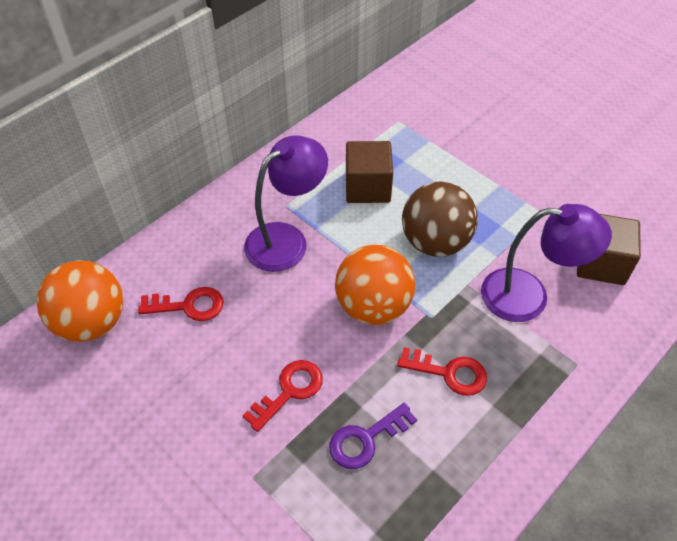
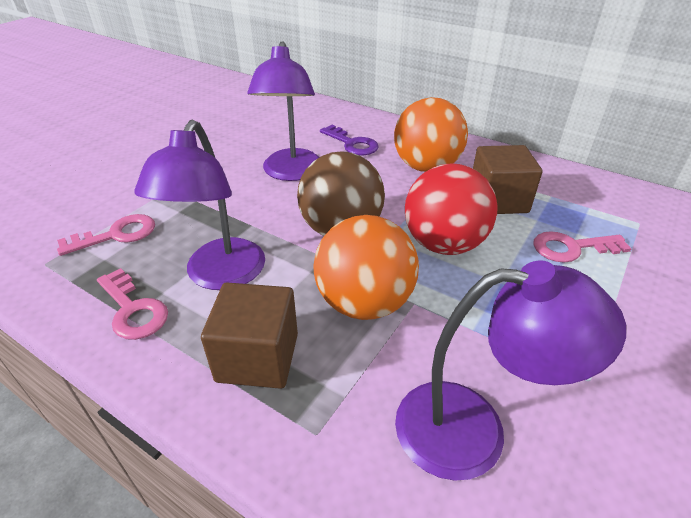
pink key: none = 0 -> [57,214,155,256] [97,268,168,340] [533,231,632,263] = 3
purple lamp: [244,135,328,272] [481,204,612,322] = 2 -> [134,120,265,290] [247,41,319,181] [395,260,626,481] = 3
red ball: none = 0 -> [405,163,498,255] = 1
red key: [138,287,224,321] [243,360,323,432] [397,347,487,396] = 3 -> none = 0

